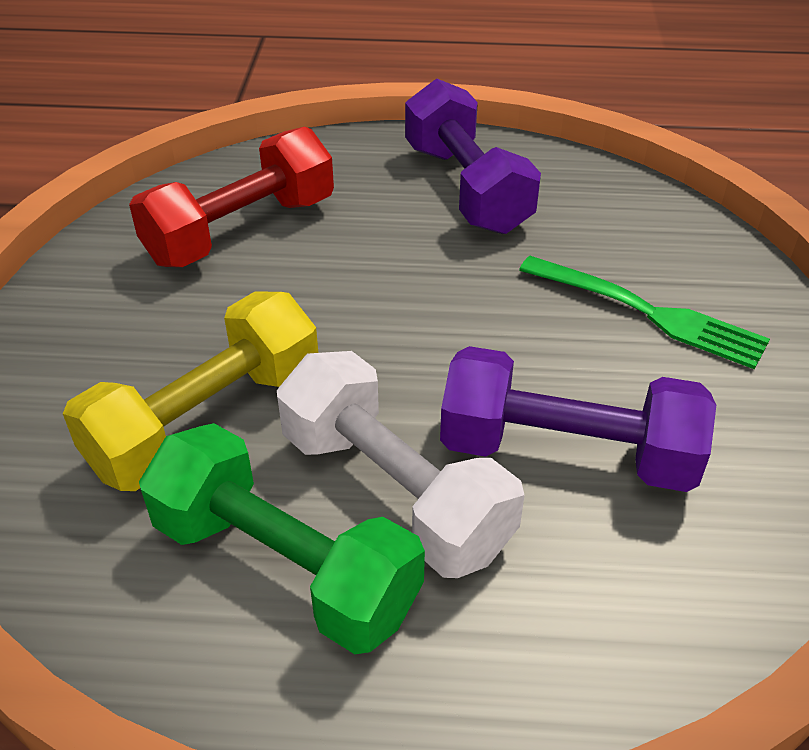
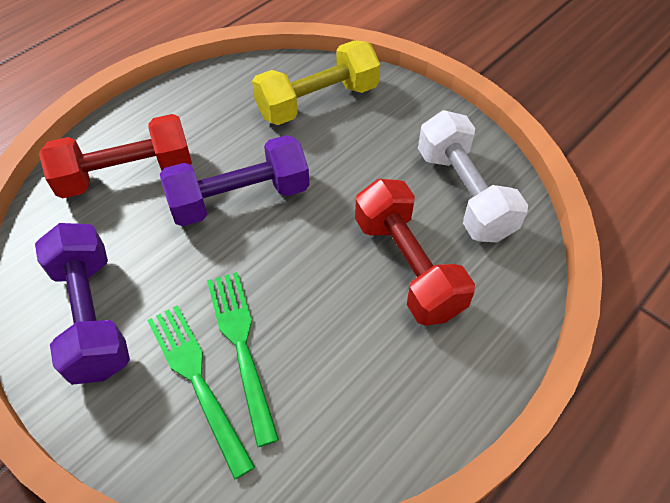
green dumbbell: [139,423,425,654] = 1 -> none = 0
green fork: [519,256,770,369] = 1 -> [147,305,255,480] [207,272,279,447] = 2
red dumbbell: [129,127,334,267] = 1 -> [39,114,192,198] [355,179,475,326] = 2

